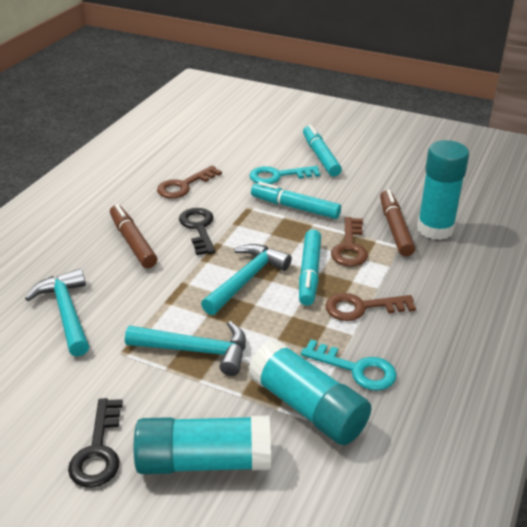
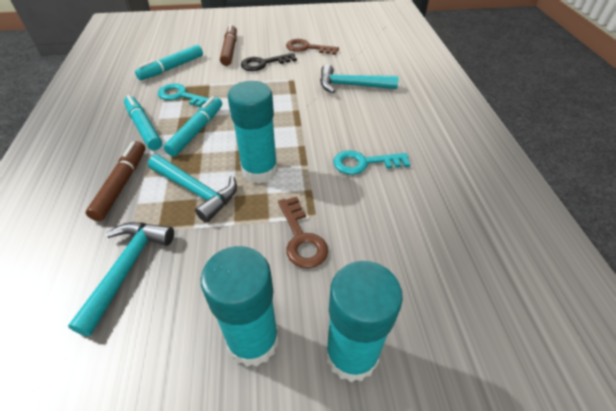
black key: [68,398,123,488] [179,208,215,255] = 2 -> [241,53,297,71] = 1
brown key: [157,166,222,199] [325,293,416,321] [331,217,368,266] = 3 -> [278,196,328,268] [286,39,339,55] = 2

